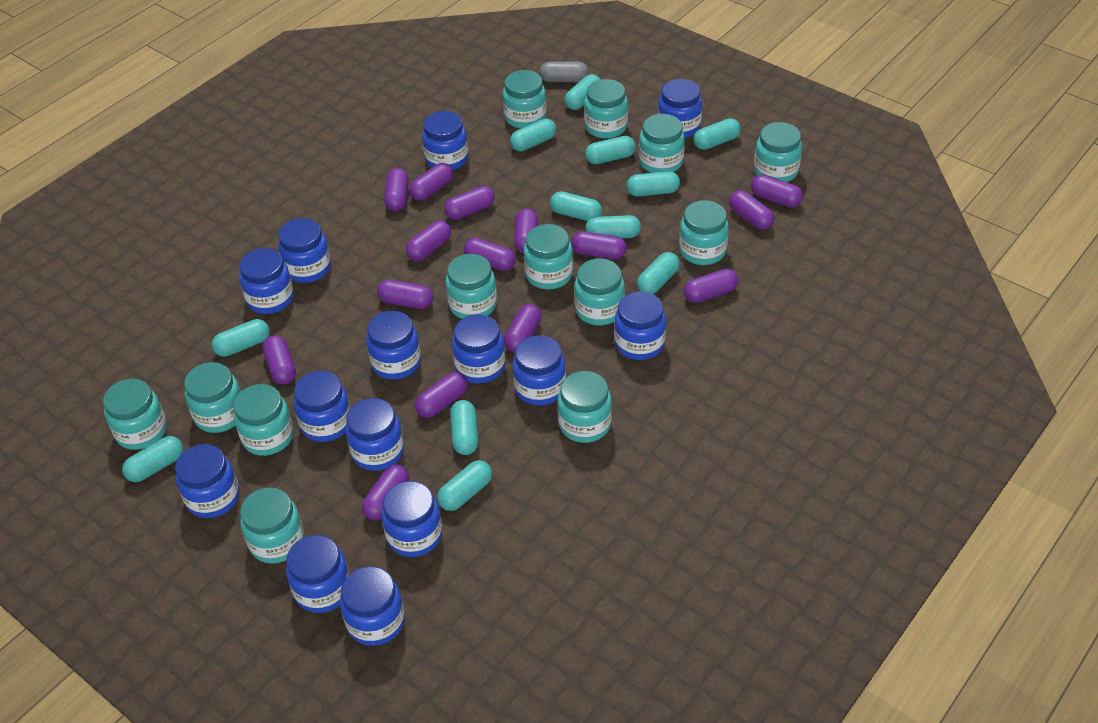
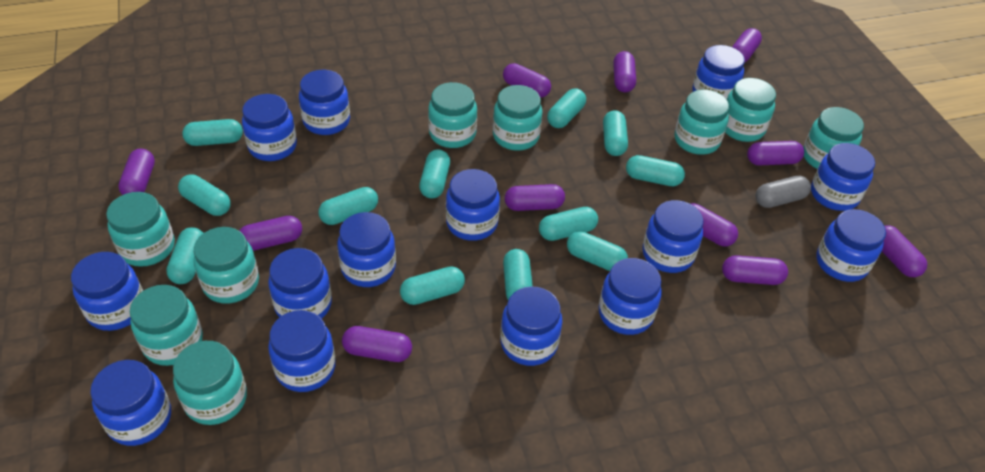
purple capsule: [262,335,296,384] [362,464,409,520] [377,280,433,309] [384,168,409,211] [406,220,451,261] [409,163,453,201] [415,372,468,418] [444,186,495,220] [464,238,516,271] [504,304,542,353] [514,208,538,253] [571,232,627,259] [684,269,738,303] [729,190,775,230] [751,174,803,207] = 15 -> [118,149,155,195] [239,216,302,251] [342,326,412,362] [503,63,551,98] [505,184,565,211] [613,51,636,92] [691,203,738,247] [722,255,788,285] [732,28,762,62] [747,141,804,166] [882,225,927,277] = 11
turquoise jar: [103,379,167,450] [184,362,241,433] [233,384,294,456] [240,487,304,564] [445,254,497,319] [503,70,547,129] [524,224,573,289] [557,371,612,443] [574,258,625,325] [584,79,628,139] [639,114,685,173] [679,200,729,265] [754,122,802,182] = 13 -> [106,192,175,267] [130,285,203,366] [173,341,247,425] [194,227,259,304] [428,82,477,148] [493,85,542,151] [674,90,729,155] [725,78,776,142] [803,107,864,169] = 9

